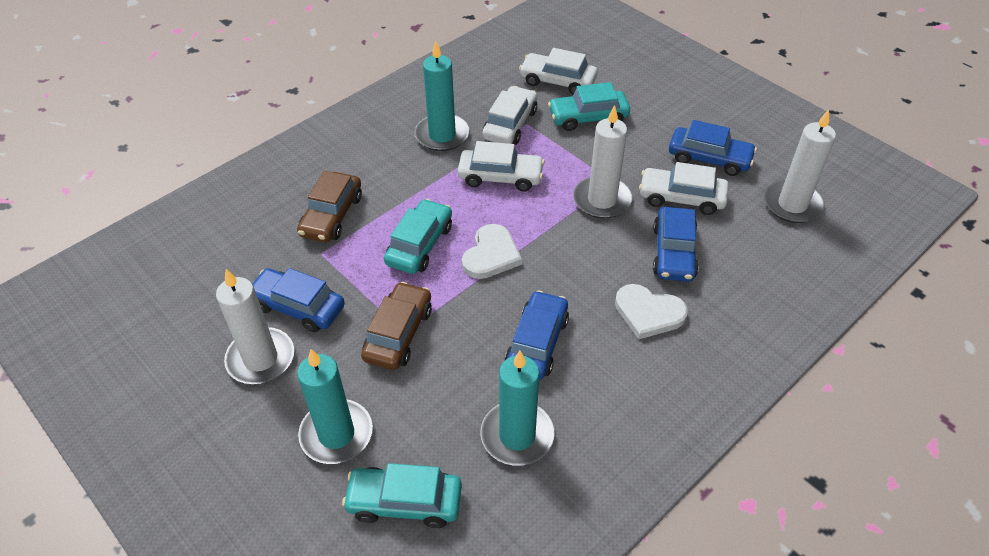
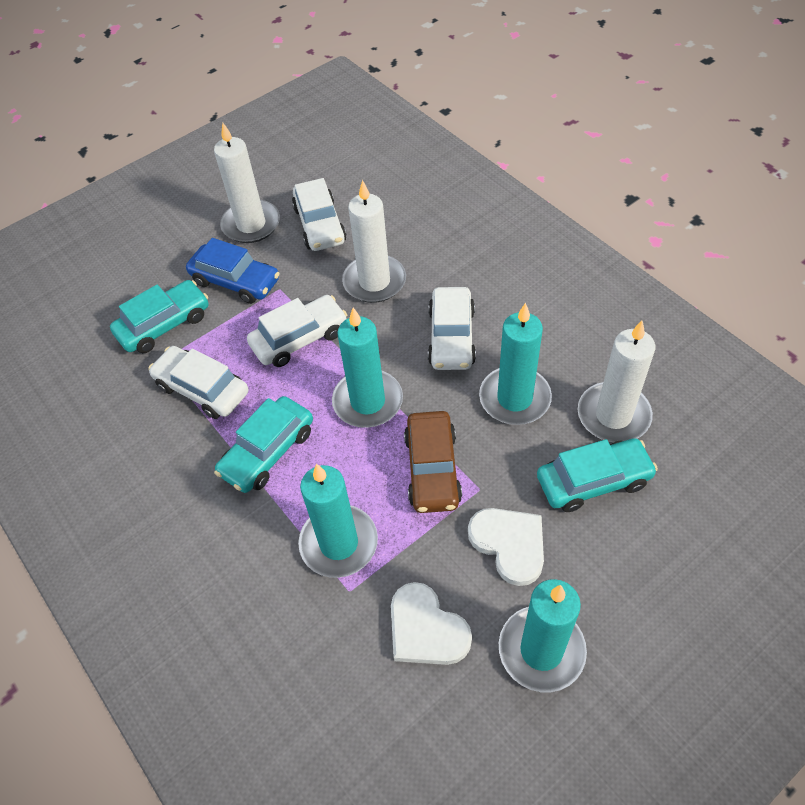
blue car: [252,268,345,332] [505,290,569,380] [653,207,699,282] [669,120,757,176] = 4 -> [186,238,280,304] = 1
brown car: [297,171,362,242] [361,282,432,370] = 2 -> [404,411,462,513] = 1
turquoise candle: [297,349,373,464] [415,41,469,151] [481,351,555,466] = 3 -> [298,464,378,578] [332,308,403,428] [479,303,552,425] [499,579,587,692] = 4

